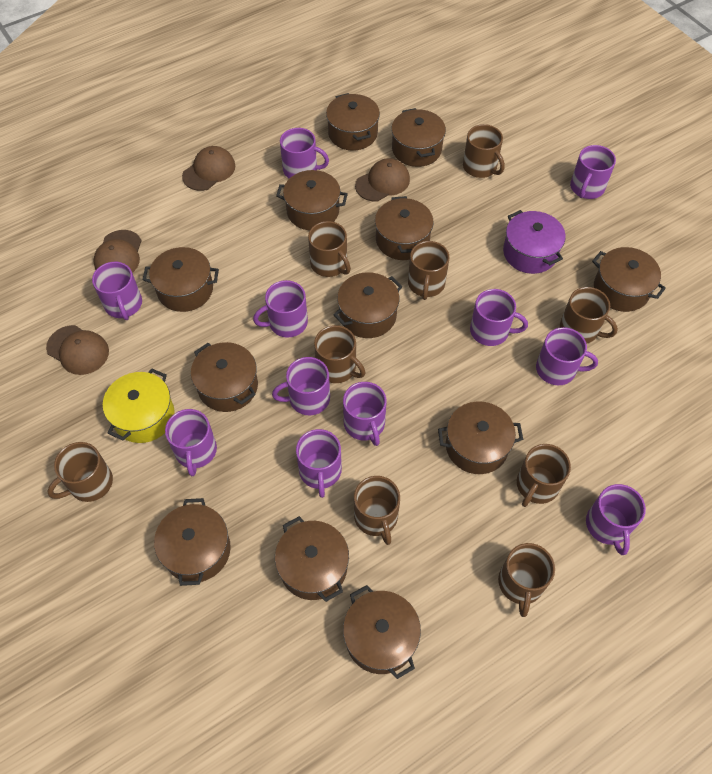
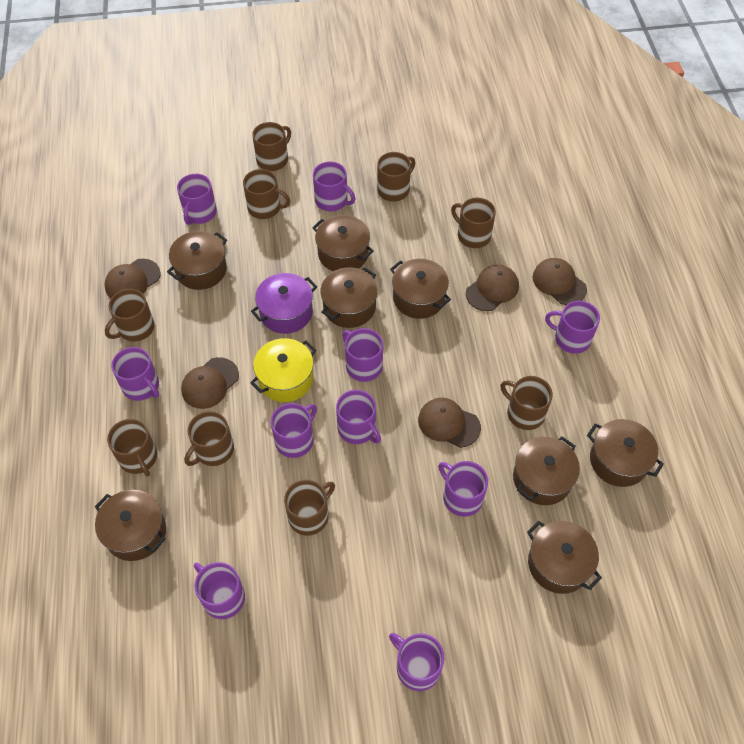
brown cap: [46,325,109,375] [93,230,142,273] [182,146,235,191] [355,158,410,201] = 4 -> [104,259,161,298] [181,357,239,409] [418,398,481,448] [466,265,519,311] [532,258,587,305] = 5
brown pot: [143,247,219,312] [154,498,231,586] [191,342,258,412] [275,516,349,602] [276,170,348,230] [326,93,380,151] [334,272,403,338] [343,585,421,679] [375,196,434,260] [391,108,446,167] [438,402,523,474] [592,247,666,312] = 12 -> [95,490,166,561] [167,231,227,290] [313,215,374,271] [321,267,378,328] [390,259,451,319] [513,436,580,505] [527,521,602,594] [587,419,664,487] = 8
purple mug: [92,262,142,320] [165,409,217,476] [253,280,308,337] [272,357,330,415] [280,128,329,179] [296,429,342,498] [343,382,387,446] [470,289,528,346] [536,327,598,385] [570,145,616,199] [586,484,646,555] = 11 -> [111,347,159,401] [177,174,217,225] [194,562,245,619] [271,403,317,458] [313,162,355,211] [336,390,381,444] [342,328,383,382] [389,633,445,691] [438,461,488,517] [545,301,600,354] = 10

